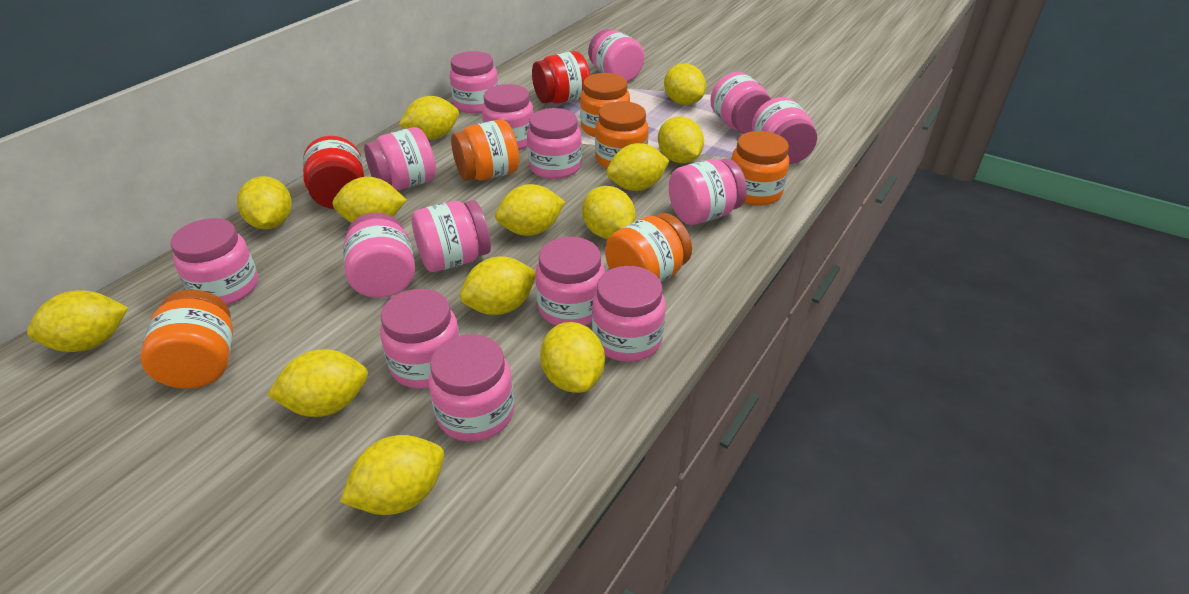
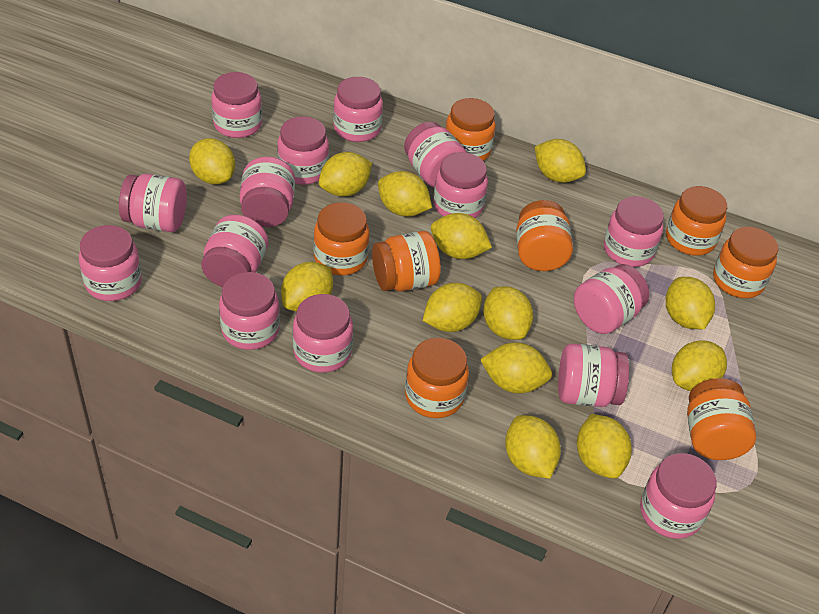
orange jar: [140,290,233,389] [451,119,519,181] [580,73,630,137] [595,101,649,168] [605,213,692,283] [731,131,789,206] = 6 -> [314,202,369,275] [372,231,441,292] [405,338,469,418] [445,98,496,161] [516,200,573,271] [666,186,727,256] [687,378,756,460] [713,227,779,298] = 8
red jar: [303,136,364,209] [532,51,590,104] = 2 -> none = 0

